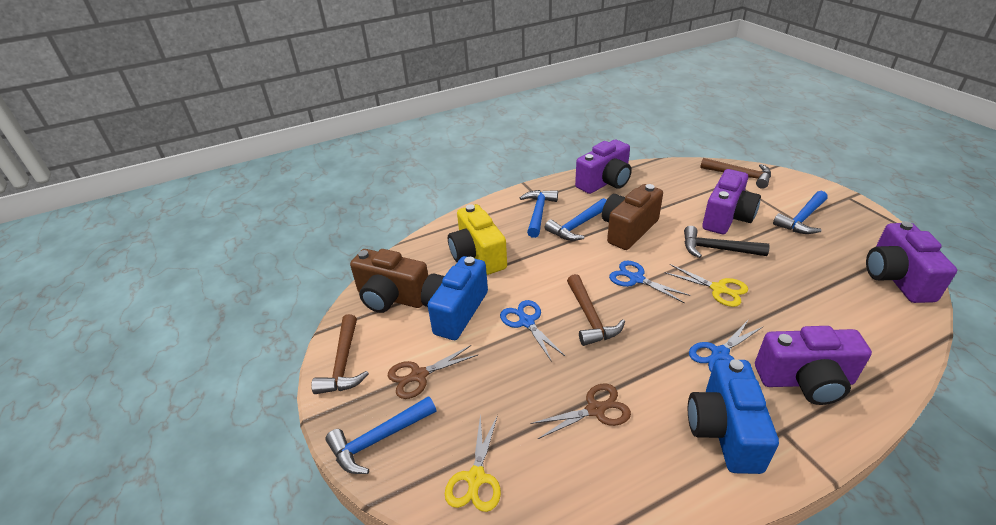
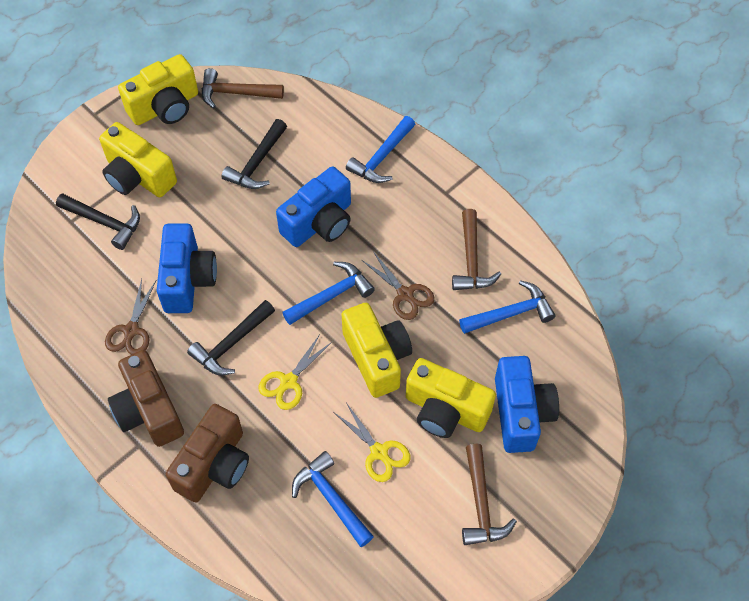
black hammer: [684,226,770,258] = 1 -> [56,193,140,250] [187,300,275,375] [221,119,287,189] = 3
blue camera: [421,256,488,340] [688,359,779,474] = 2 -> [157,223,217,313] [276,166,351,247] [495,356,559,453] = 3
blue scissors: [500,300,565,362] [609,261,691,303] [689,319,763,372] = 3 -> none = 0
purple camera: [575,140,632,194] [702,169,761,234] [755,326,872,405] [866,221,957,303] = 4 -> none = 0
yellow camera: [448,204,507,275] = 1 -> [99,122,177,197] [118,54,198,125] [342,303,412,398] [406,358,496,438] = 4

